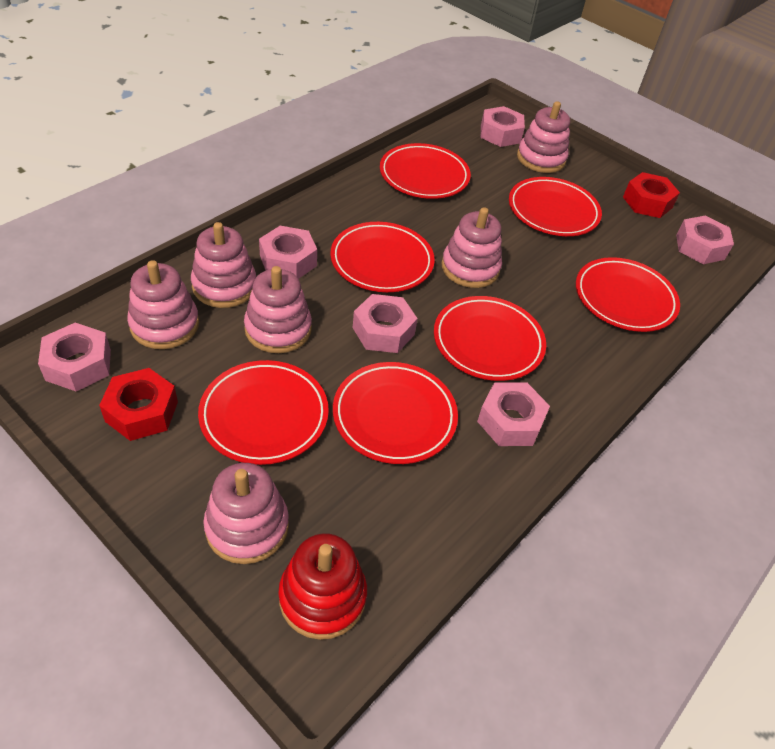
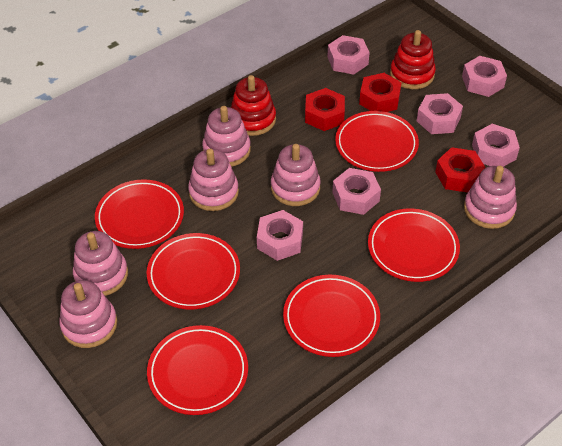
red nut: [99,368,178,441] [623,172,680,218] = 2 -> [305,88,345,131] [359,73,402,112] [435,147,486,193] = 3
red plate: [198,360,329,465] [330,222,435,292] [333,362,458,464] [380,143,471,199] [434,296,546,381] [509,177,602,236] [576,257,680,332] = 7 -> [95,179,184,249] [147,233,240,309] [147,325,248,415] [283,275,380,357] [335,111,419,172] [368,208,460,282] = 6
red stacking toy: [278,533,367,640] = 1 -> [231,75,276,136] [390,30,436,89] = 2

